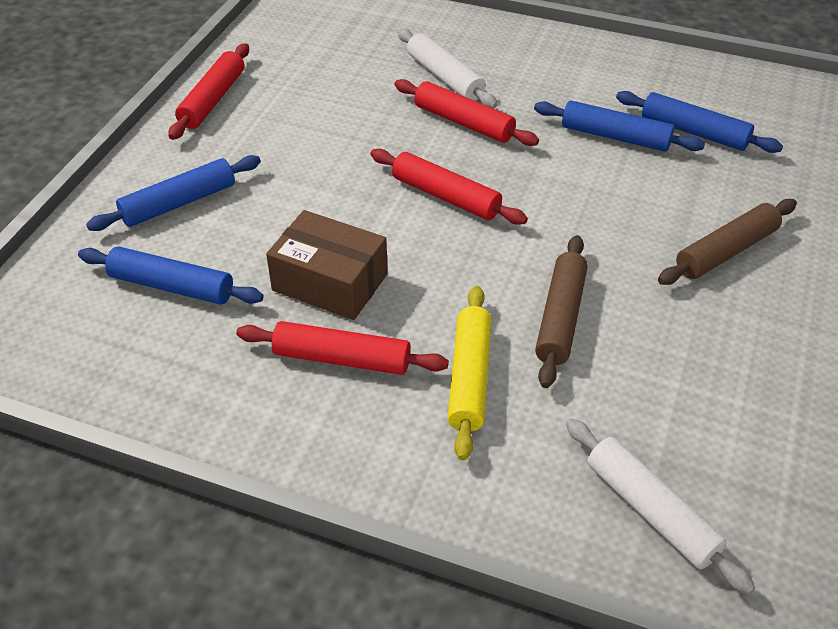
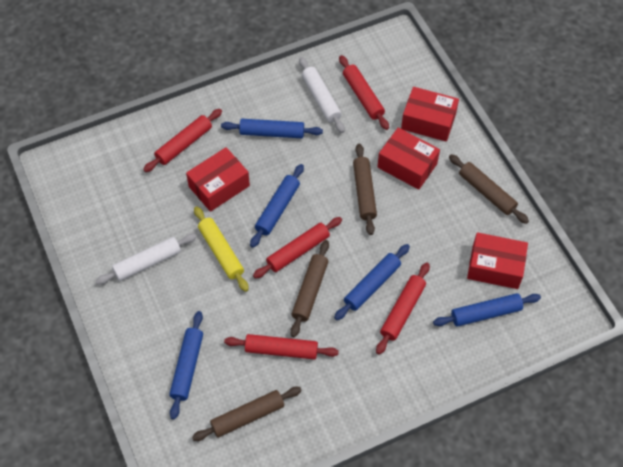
blue rolling pin: [78,246,264,305] [86,155,261,231] [534,101,705,152] [616,91,783,153] = 4 -> [169,311,203,419] [221,119,323,138] [250,164,304,248] [334,244,410,320] [433,293,541,327] = 5
brown box: [266,210,388,320] = 1 -> none = 0
brown rolling pin: [535,235,588,388] [658,199,797,285] = 2 -> [192,387,302,441] [290,240,329,337] [353,144,377,235] [449,154,529,224] = 4
red box: none = 0 -> [186,147,250,212] [378,128,440,190] [401,87,459,142] [467,232,528,289] = 4
red rolling pin: [168,43,249,140] [236,321,449,375] [370,149,528,225] [394,79,539,146] = 4 -> [143,109,222,172] [224,334,339,359] [253,217,342,278] [339,55,389,130] [376,262,430,355] = 5

